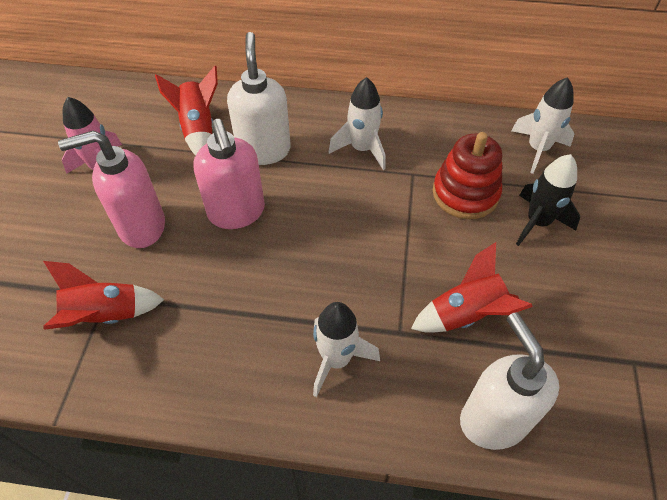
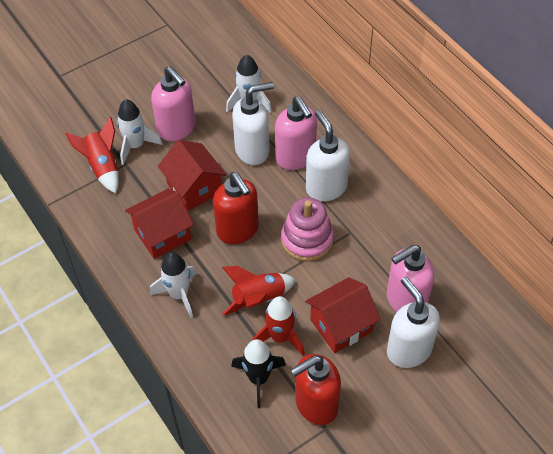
pink rocket: [62,97,122,174] = 1 -> none = 0
pink soap dispenser: [58,130,165,248] [193,119,265,229] = 2 -> [151,66,196,141] [275,96,317,170] [387,245,434,312] = 3
pink stacking toy: none = 0 -> [281,198,334,261] = 1
red house: none = 0 -> [125,189,194,259] [158,140,226,211] [305,277,381,353] = 3
red soap dispenser: none = 0 -> [213,172,259,244] [291,354,341,425] = 2
red stacking toy: [433,132,502,219] = 1 -> none = 0
white soap dispenser: [227,32,291,165] [460,312,559,450] = 2 -> [232,82,274,165] [306,110,350,201] [387,277,440,368] = 3

